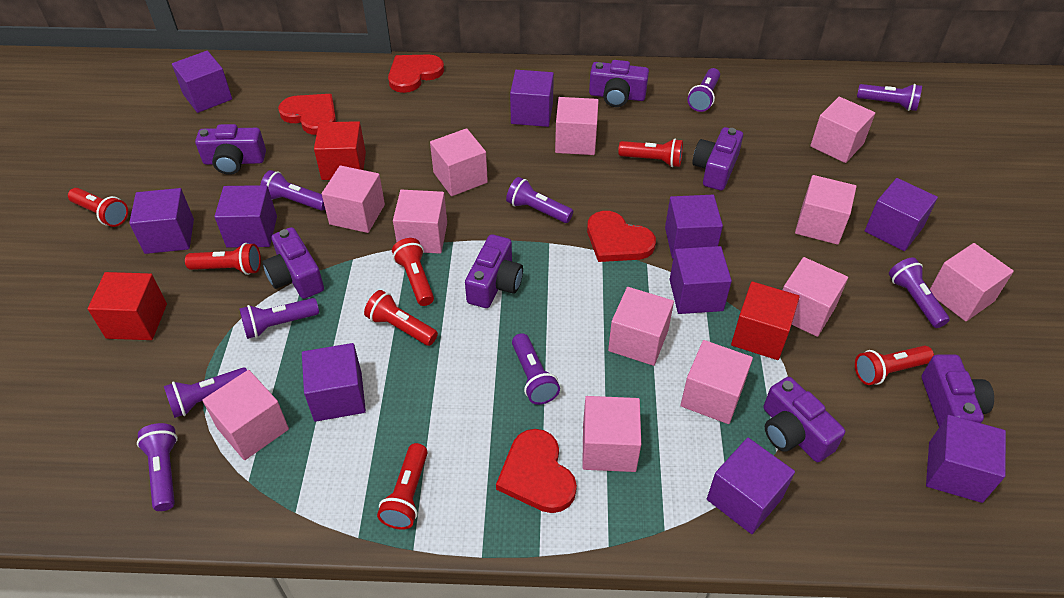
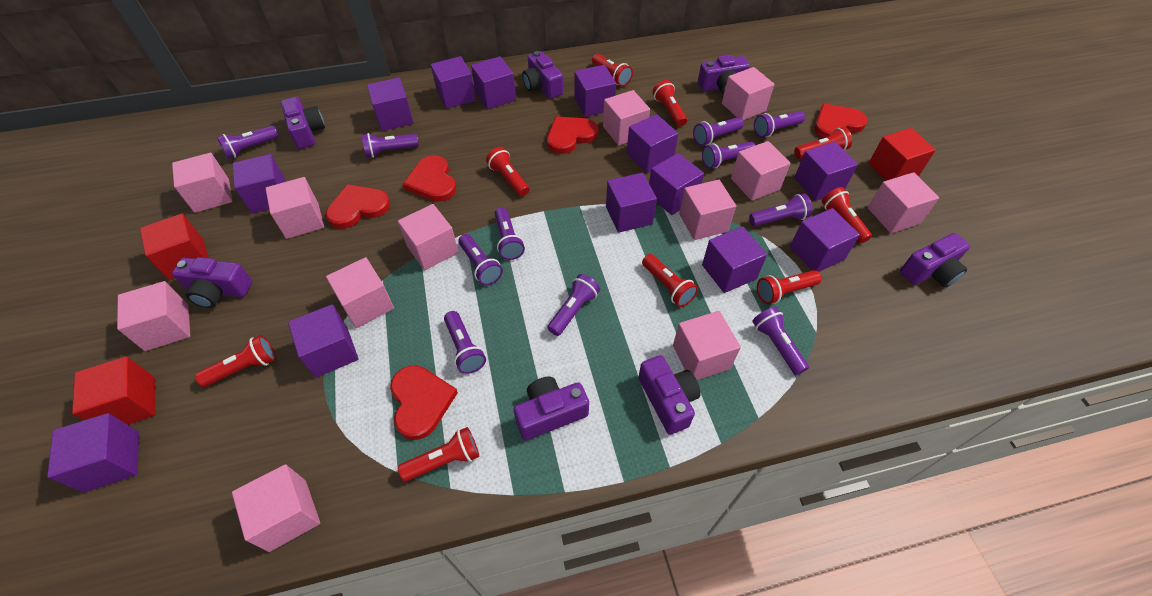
purple cube: [129,188,194,254] [172,51,232,113] [214,185,277,248] [302,343,366,422] [510,70,554,127] [665,195,723,258] [670,246,732,314] [707,438,795,534] [865,178,938,251] [926,415,1006,503] = 10 -> [47,413,139,493] [233,154,286,214] [288,304,359,378] [367,78,414,131] [431,56,476,109] [471,56,516,109] [574,65,616,117] [606,173,657,233] [627,114,678,173] [649,153,704,215] [702,226,767,293] [790,208,860,272] [794,142,858,201] = 13
purple flashlight: [137,423,178,511] [164,367,247,418] [239,298,319,339] [260,170,325,211] [506,177,573,223] [512,333,560,405] [687,68,720,112] [857,84,922,111] [889,257,950,328] = 9 -> [217,126,279,159] [362,133,419,158] [444,311,486,374] [458,234,503,285] [495,207,525,260] [547,274,600,336] [693,117,744,146] [702,142,756,169] [749,193,813,226] [752,307,809,375] [754,111,805,137] = 11
red flashlight: [68,188,128,227] [185,243,261,275] [364,290,438,346] [377,443,428,530] [392,238,434,306] [618,139,683,167] [855,345,934,385] = 7 -> [195,335,276,387] [398,427,479,482] [486,147,530,196] [592,54,633,86] [642,254,698,307] [653,80,687,127] [757,270,822,304] [794,127,852,159] [822,187,872,243] = 9
red heart: [278,94,336,135] [388,54,444,93] [496,429,577,513] [587,211,656,262] = 4 -> [326,184,390,229] [390,365,458,440] [403,155,456,202] [547,116,599,154] [814,104,868,138] = 5

